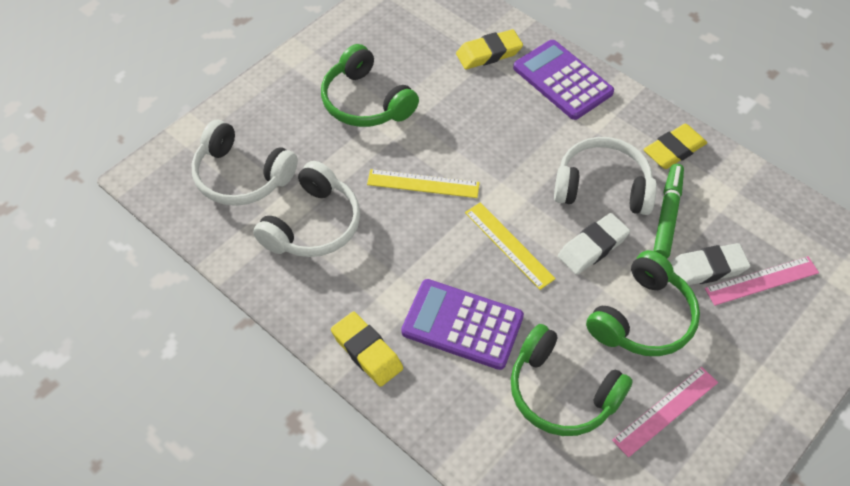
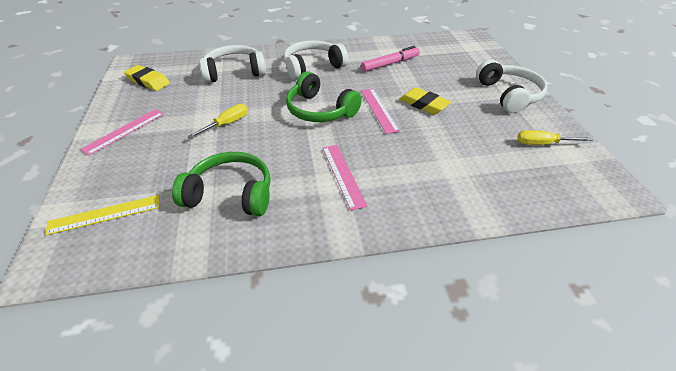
green headphones: [321,44,419,127] [511,324,633,436] [586,250,700,356] = 3 -> [172,152,271,216] [286,72,362,122] = 2
green marker: [653,164,684,259] = 1 -> none = 0
pink marker: none = 0 -> [361,46,420,72] = 1
pink ruler: [612,367,718,457] [705,256,819,306] = 2 -> [80,109,164,156] [323,145,368,211] [361,88,400,134] = 3
purple calculator: [401,279,524,370] [513,40,614,120] = 2 -> none = 0
white eraser: [558,213,630,275] [670,243,750,285] = 2 -> none = 0
yellow eraser: [331,311,403,387] [456,29,523,69] [644,124,707,169] = 3 -> [124,65,170,91] [399,87,451,114] = 2
yellow ruler: [367,169,480,198] [465,203,556,290] = 2 -> [45,195,160,235] = 1
yellow screwdriver: none = 0 -> [187,104,248,138] [517,130,593,145] = 2

